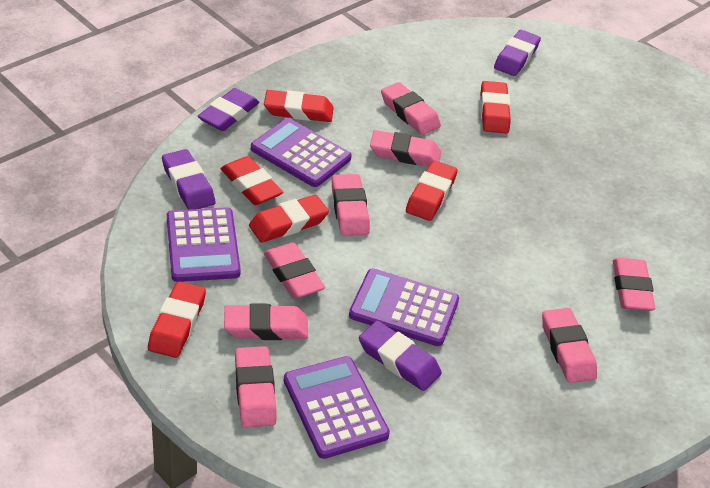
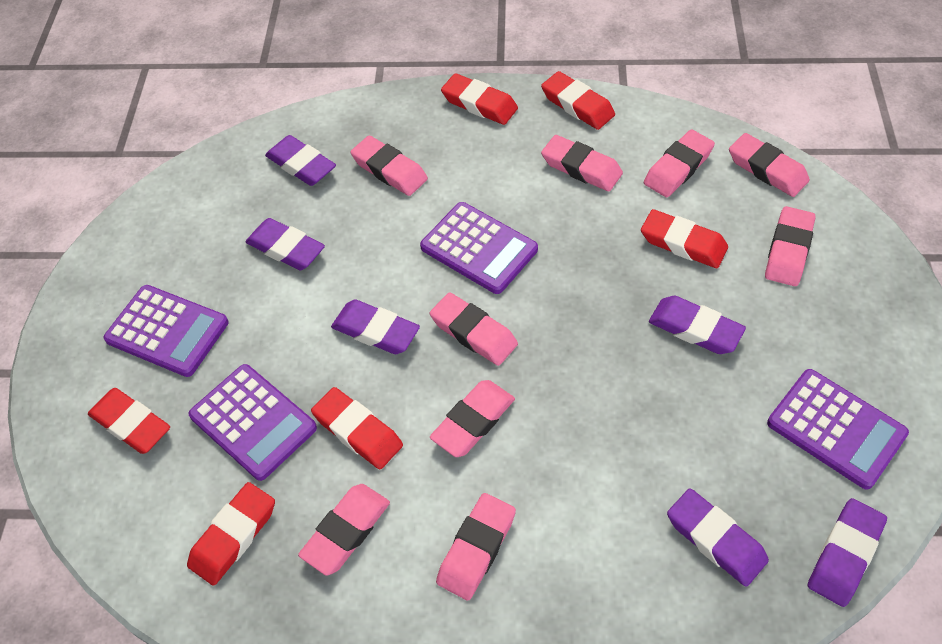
pink eraser: [224,303,308,340] [235,346,277,428] [264,243,325,299] [332,174,370,236] [370,130,441,166] [381,82,441,135] [542,308,597,383] [613,258,655,311] = 8 -> [298,484,390,576] [350,136,428,196] [430,292,518,366] [430,380,515,457] [436,493,516,600] [541,135,623,191] [644,130,715,197] [729,133,810,197] [765,206,816,286] = 9
purple eraser: [162,149,216,209] [198,88,260,131] [359,321,442,391] [494,30,541,76] = 4 -> [245,218,325,270] [265,135,336,186] [331,300,420,354] [649,296,746,354] [667,488,769,587] [808,498,887,607] = 6

